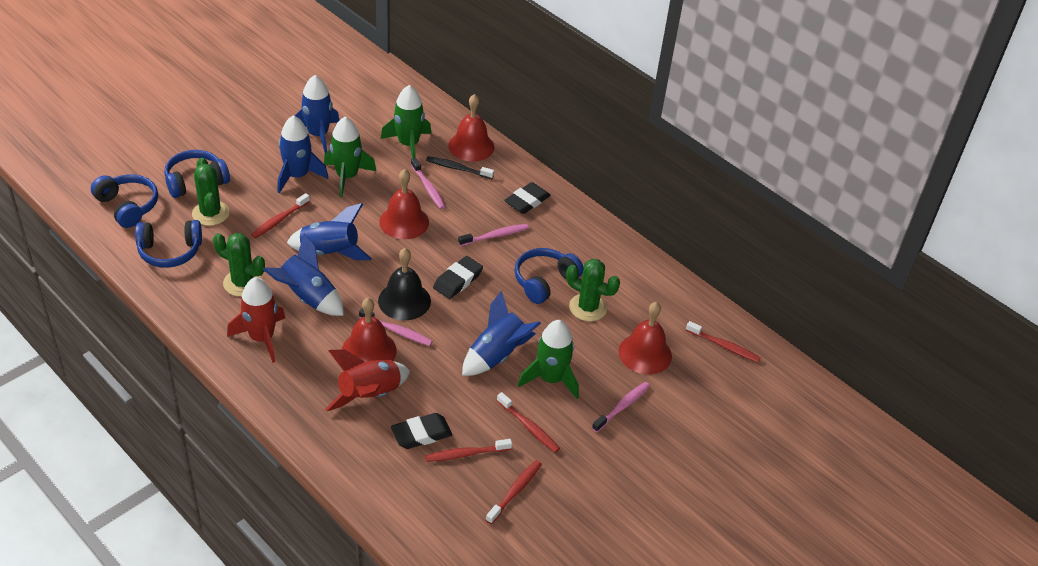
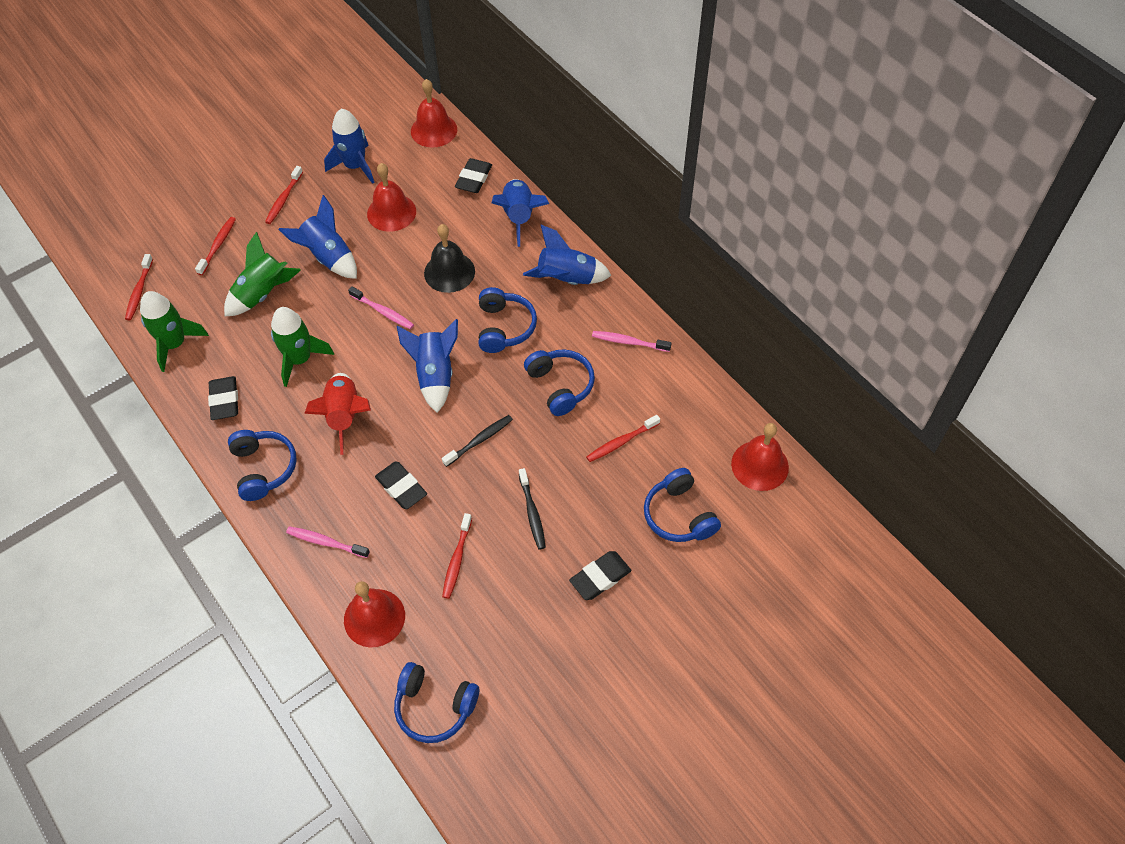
black eraser: [391,413,452,449] [433,256,483,299] [504,182,551,214] = 3 -> [208,376,238,420] [375,462,427,509] [455,158,492,193] [569,551,631,600] = 4
black toothbrush: [426,156,494,179] = 1 -> [442,415,513,467] [519,468,546,550] = 2
blue headphones: [91,174,158,228] [135,220,202,268] [164,150,230,198] [514,248,583,304] = 4 -> [228,430,297,501] [394,662,479,743] [478,287,537,353] [524,349,595,416] [644,468,721,542] = 5
green cactus: [192,158,229,226] [213,233,265,297] [566,259,620,322] = 3 -> none = 0
pink toothbrush: [359,308,433,346] [411,158,445,209] [458,224,528,246] [592,382,650,432] = 4 -> [286,526,370,558] [348,286,414,329] [592,331,672,352] = 3
red rocket: [227,277,285,363] [325,350,410,411] = 2 -> [304,373,371,455] = 1

